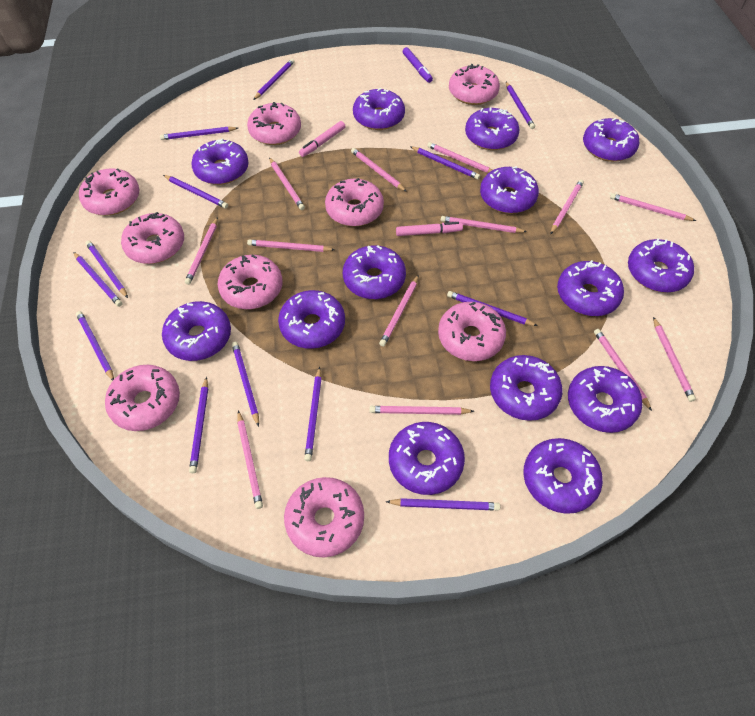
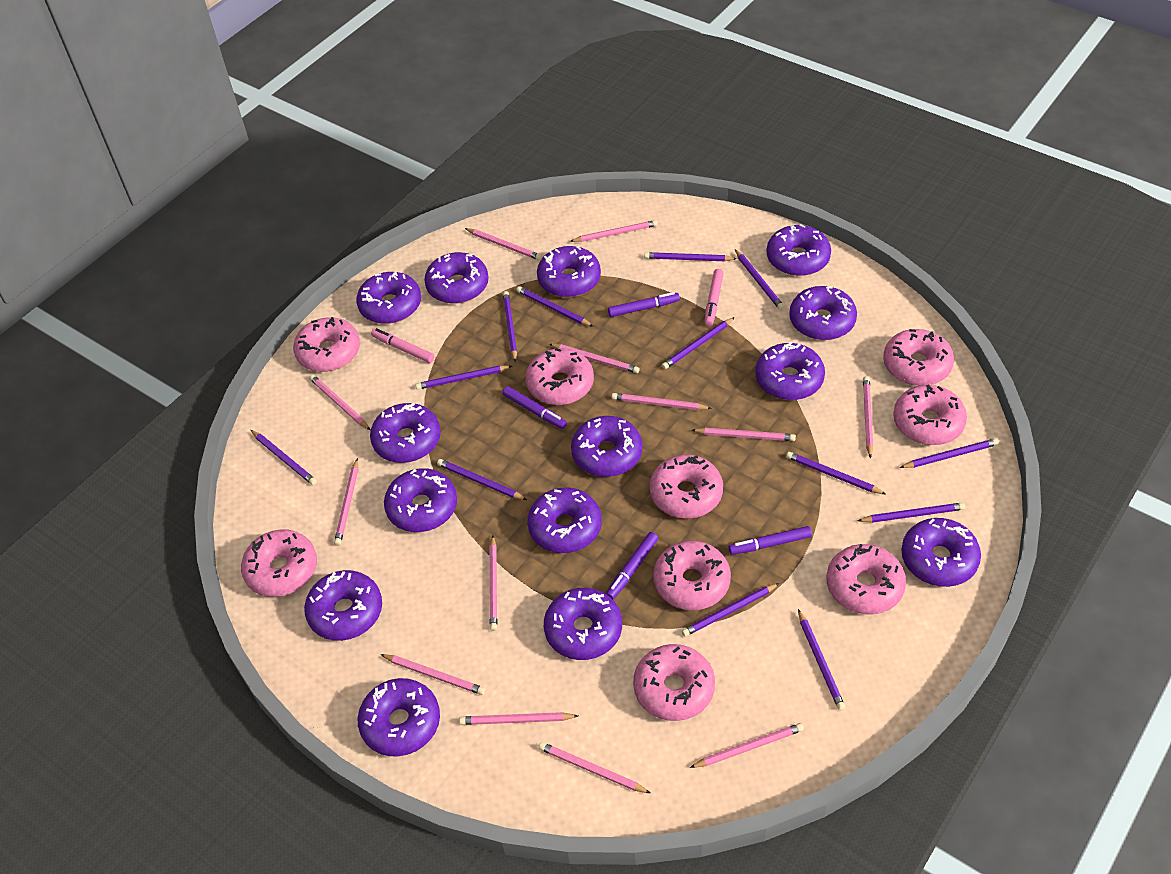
purple marker: [403,47,433,83] = 1 -> [503,386,567,429] [606,532,658,600] [608,292,680,317] [728,526,812,555] = 4

